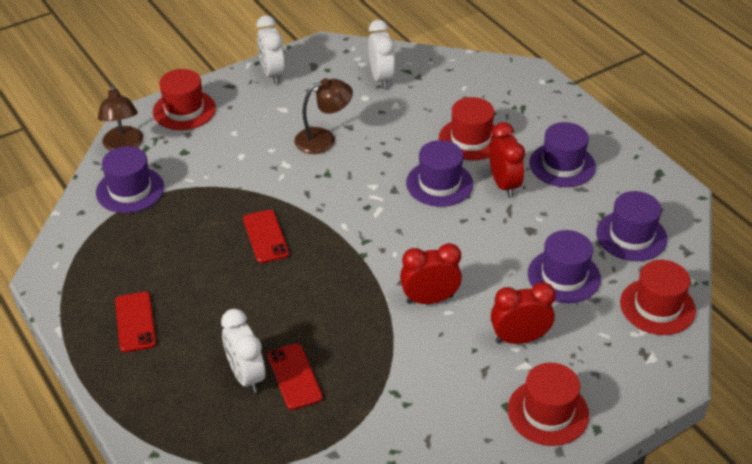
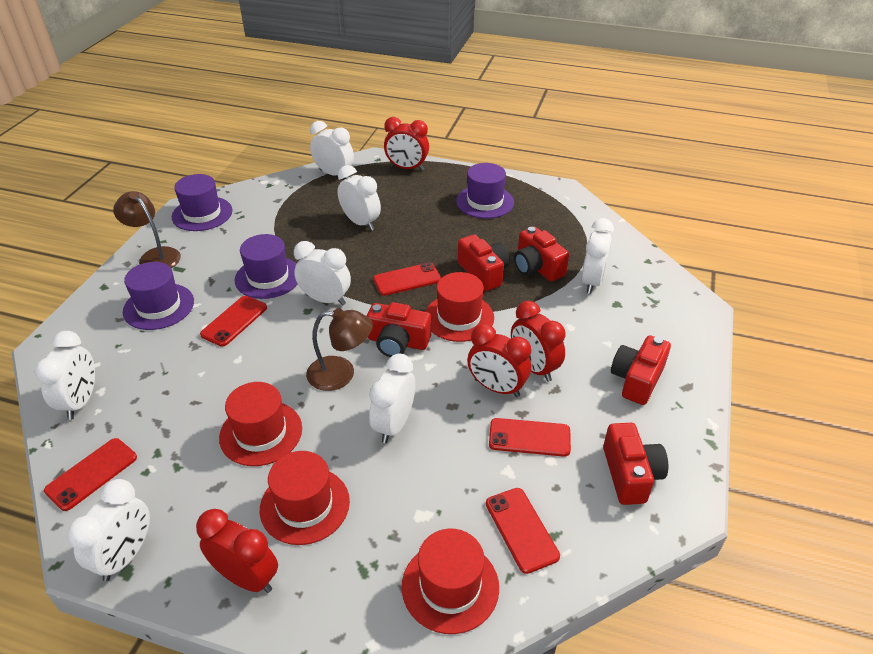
purple hat: [96,146,164,213] [406,140,473,207] [528,230,601,303] [529,122,596,187] [596,191,667,261] = 5 -> [123,262,194,330] [172,174,232,231] [235,234,297,299] [456,163,514,219] = 4
red camera: none = 0 -> [367,302,431,357] [458,234,510,291] [514,226,569,281] [603,423,668,505] [611,335,671,405] = 5
red clock: [400,243,462,304] [489,122,525,198] [491,282,556,344] = 3 -> [196,509,278,593] [384,117,429,171] [467,324,531,397] [511,301,566,382] = 4
red phone: [115,292,156,352] [243,210,289,263] [267,343,323,410] = 3 -> [44,438,137,511] [200,296,267,347] [373,263,441,296] [486,488,560,574] [489,418,571,457] = 5
white clock: [221,309,265,393] [257,15,285,84] [368,20,395,89] = 3 -> [35,331,95,420] [67,479,150,581] [294,241,351,305] [310,121,354,179] [338,165,381,230] [369,354,415,443] [581,218,614,294] = 7

